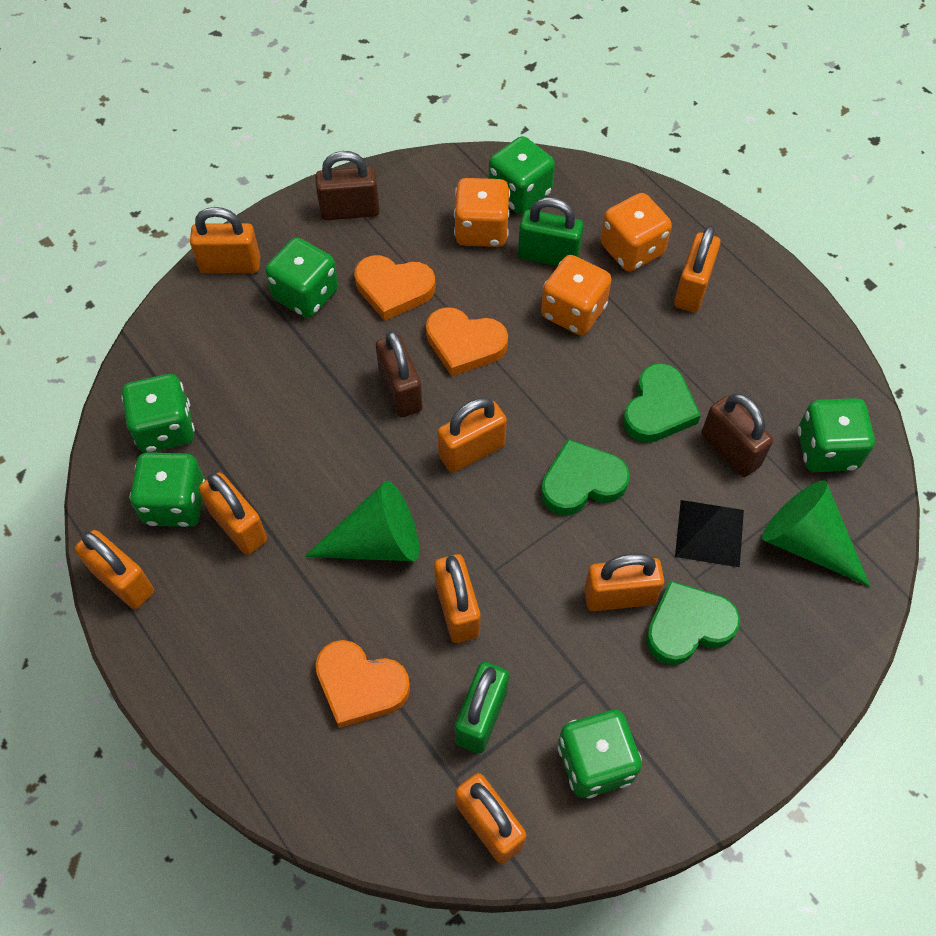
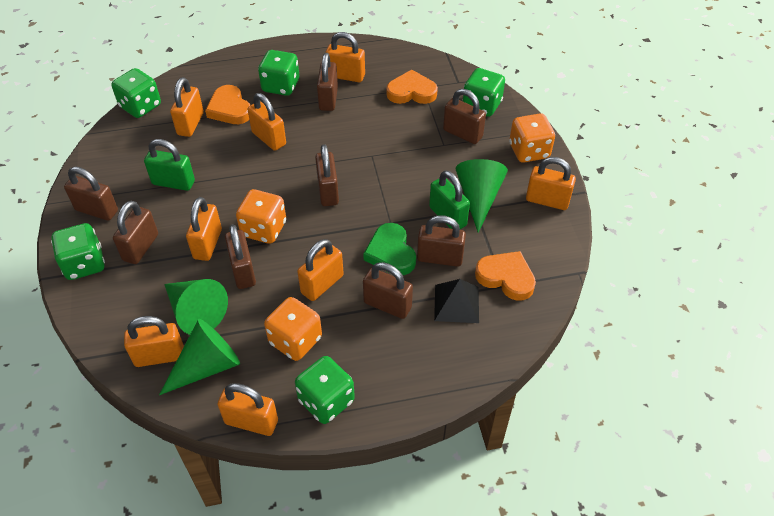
brown padlock: [315,151,380,220] [376,330,423,417] [701,393,773,477] = 3 -> [64,167,118,221] [113,201,158,264] [225,224,256,289] [315,144,339,206] [317,53,338,111] [363,262,413,319] [417,215,466,267] [443,89,486,144] = 8
green cone: [304,481,419,561] [762,480,871,587] = 2 -> [159,319,240,395] [164,279,228,335] [455,159,508,233] = 3
green dice: [121,374,195,453] [130,453,205,527] [265,238,338,318] [489,136,555,214] [558,710,642,799] [798,398,875,472] = 6 -> [51,223,105,280] [111,68,161,118] [258,50,299,96] [295,356,355,424] [462,68,505,117] = 5
green heart: [541,439,630,515] [623,363,701,443] [646,580,740,665] = 3 -> [363,223,416,275] = 1

